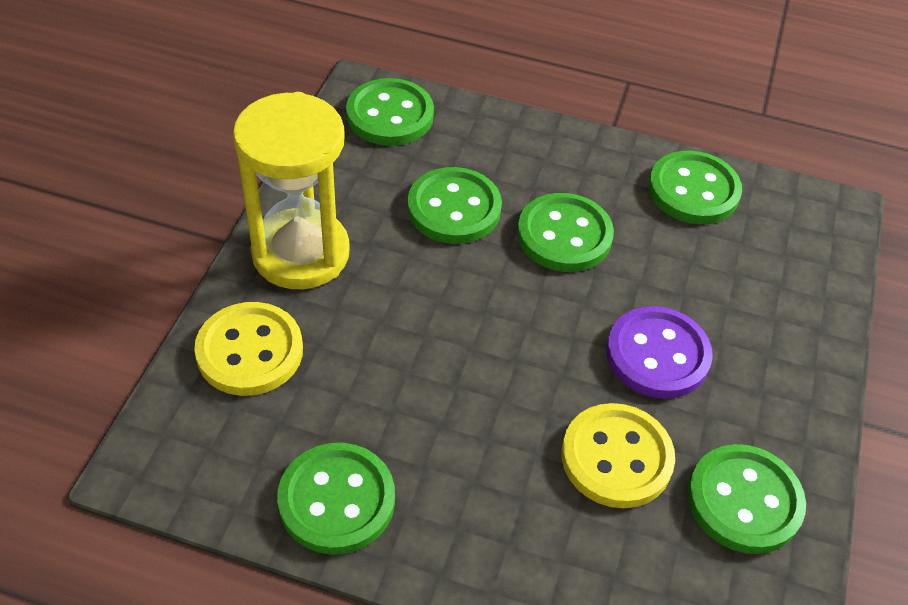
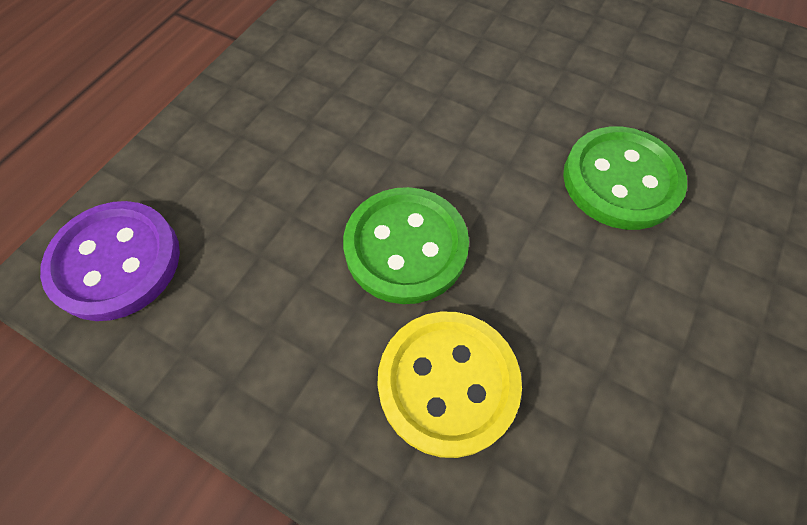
green button: [277,443,395,555] [346,78,434,146] [407,167,502,244] [517,193,614,272] [649,151,742,224] [688,444,806,554] = 6 -> [343,187,469,304] [563,127,687,230] = 2
yellow button: [194,302,303,396] [561,403,675,508] = 2 -> [377,312,522,458] = 1
yellow hourglass: [233,92,350,289] = 1 -> none = 0

